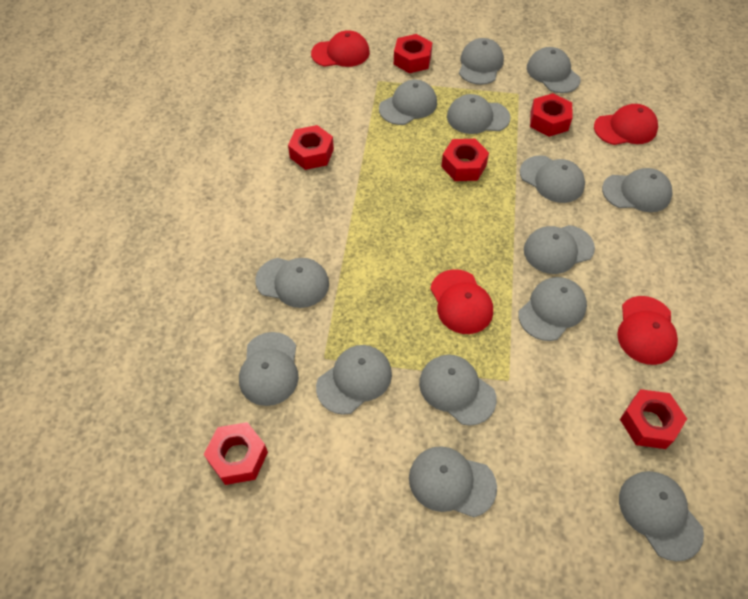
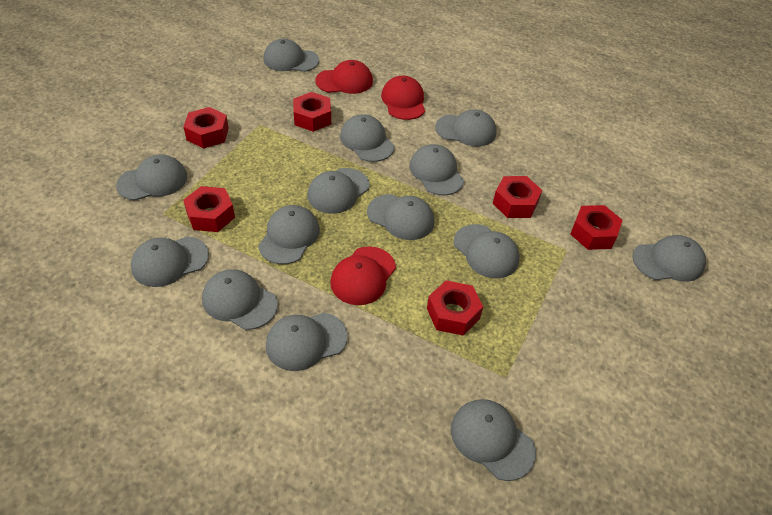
red cap: [311,30,370,67] [430,269,493,334] [594,104,658,145] [617,296,678,365] = 4 -> [315,60,373,94] [330,246,396,305] [381,76,425,120] = 3

